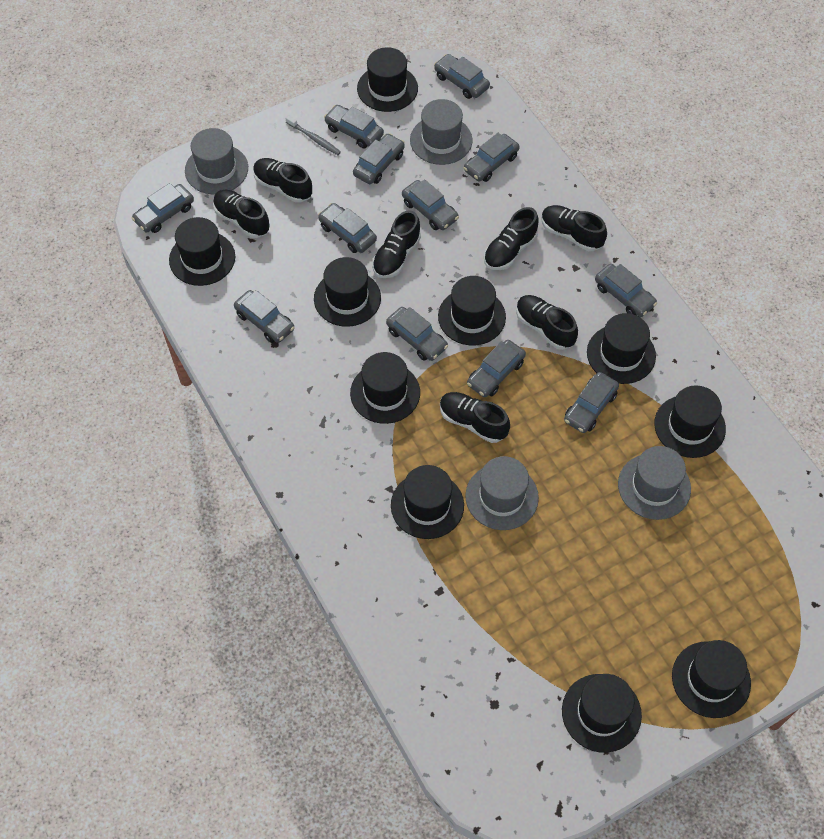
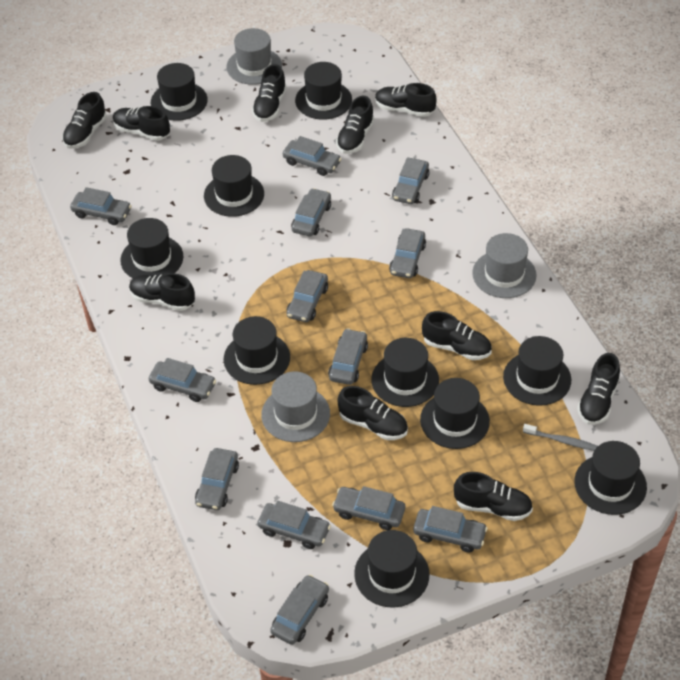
black shoe: [213,190,270,238] [253,158,312,203] [372,210,421,278] [440,392,510,443] [484,207,539,270] [516,295,578,350] [541,205,607,251] = 7 -> [62,92,107,149] [113,106,170,141] [129,273,195,311] [252,64,287,122] [336,96,374,154] [337,386,408,440] [375,83,436,117] [422,311,492,360] [454,472,533,521] [577,353,620,425] = 10
grey car: [131,183,194,233] [234,290,295,343] [318,203,377,253] [324,105,384,148] [353,133,405,184] [386,307,448,361] [402,179,459,230] [434,54,490,99] [464,133,520,182] [467,340,526,397] [564,372,619,433] [595,264,657,317] = 12 -> [70,187,132,225] [149,358,216,402] [195,448,239,510] [257,501,331,549] [270,575,329,645] [283,136,341,176] [287,270,328,322] [292,188,331,236] [328,328,368,385] [332,486,405,530] [389,228,426,278] [392,157,429,204] [413,506,488,553] = 13
grey hat: [185,128,248,194] [410,99,473,165] [465,456,539,530] [618,446,691,520] = 4 -> [226,28,282,85] [261,372,330,442] [472,233,537,298] = 3

